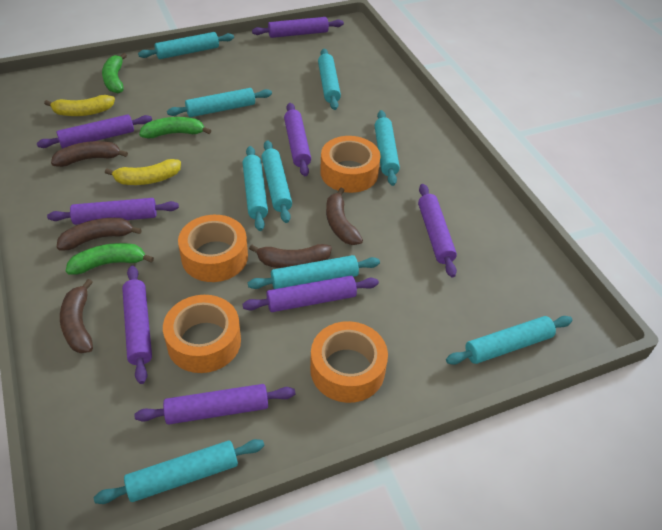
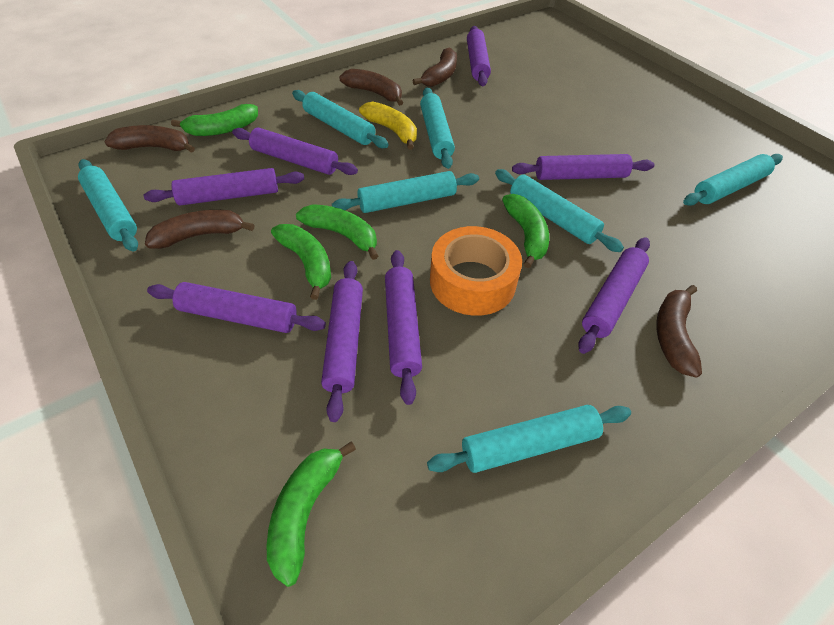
green banana: [66,243,154,275] [102,53,127,93] [139,117,211,139] = 3 -> [171,104,258,136] [267,441,356,587] [271,224,331,300] [296,204,378,260] [502,194,549,268] = 5
orange tape: [163,295,241,373] [178,215,248,282] [310,321,388,403] [320,136,380,193] = 4 -> [430,226,522,316] = 1
turquoise rolling pin: [94,439,264,504] [138,32,234,59] [167,88,272,117] [243,146,268,231] [248,255,380,289] [262,140,292,223] [318,49,341,110] [375,110,400,186] [446,316,572,365] = 9 -> [78,159,138,252] [292,90,389,148] [332,171,479,213] [420,87,455,169] [427,405,631,473] [495,169,624,252] [683,154,783,206] = 7
yellow banana: [44,95,115,116] [105,159,181,185] = 2 -> [359,102,417,150] = 1

